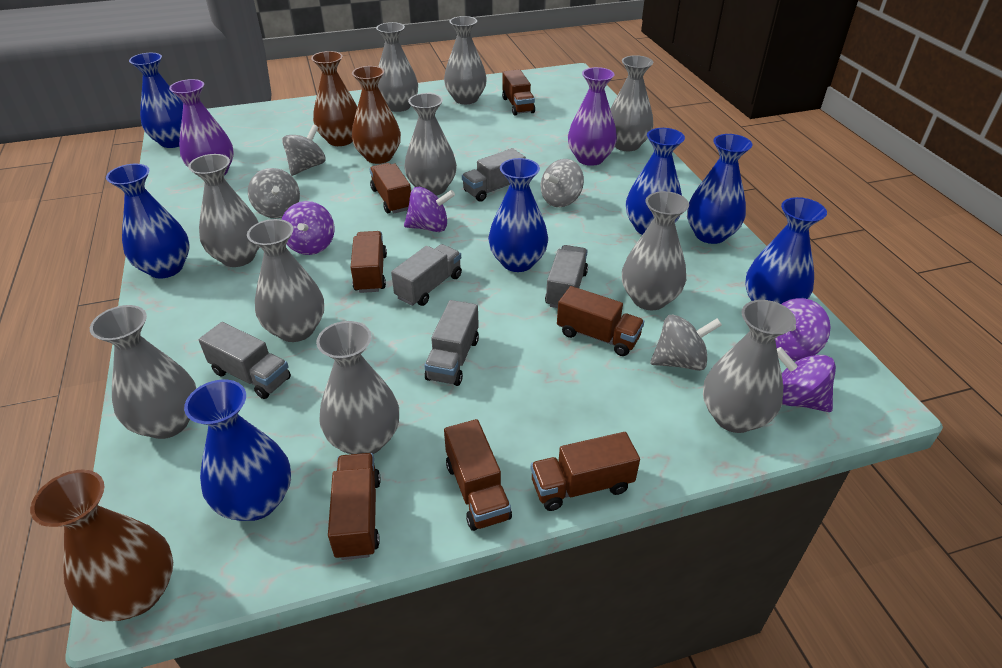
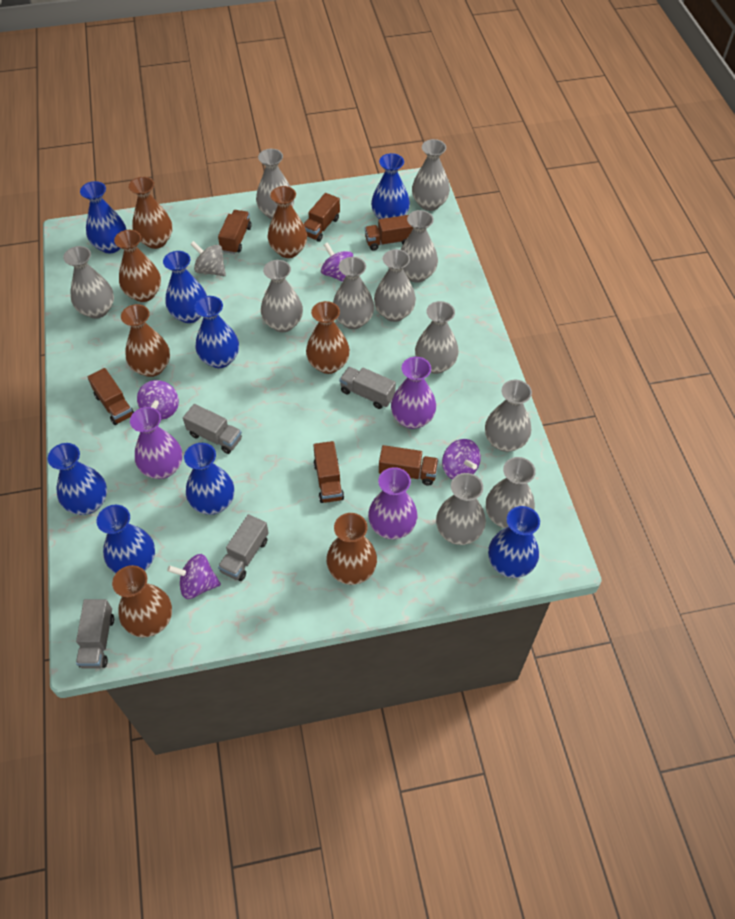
blue vase: [106,164,190,278] [129,53,183,148] [184,380,291,521] [488,158,548,272] [626,128,685,235] [687,134,753,244] [745,197,827,304] = 7 -> [47,443,107,515] [80,181,126,253] [96,505,155,573] [163,251,207,323] [184,443,234,515] [194,296,239,368] [371,153,410,219] [488,506,540,578] = 8
brown truck: [328,453,381,560] [350,231,387,293] [370,163,411,213] [444,419,512,531] [502,69,535,116] [531,432,640,511] [557,286,644,356] = 7 -> [88,368,134,425] [218,210,252,254] [304,193,340,242] [313,441,344,503] [365,215,413,251] [379,445,439,486] = 6
brown vase: [30,469,173,621] [311,51,357,146] [352,66,401,164] = 3 -> [112,565,172,637] [114,230,161,302] [121,304,170,377] [128,177,173,249] [268,186,307,258] [306,301,350,374] [326,513,377,585] = 7
grey spinning top: [248,168,300,218] [282,124,326,176] [541,159,584,207] [650,314,722,371] = 4 -> [190,241,226,276] = 1
grey truck: [199,322,291,399] [391,244,462,306] [424,300,479,386] [462,148,526,202] [545,245,588,308] = 5 -> [76,599,114,669] [183,404,242,454] [218,514,269,581] [339,367,396,409] = 4
grey vase: [90,305,196,439] [188,154,259,267] [247,219,324,342] [316,321,399,454] [376,22,418,112] [404,93,457,196] [444,16,487,104] [610,55,653,151] [622,191,689,310] [703,300,796,433] = 10 -> [63,246,114,319] [256,149,294,220] [261,260,303,332] [333,257,374,329] [374,249,416,322] [401,210,438,283] [412,139,450,211] [415,301,459,374] [436,473,486,545] [485,380,532,452] [486,457,536,528] = 11
purple vase: [169,79,234,176] [568,67,617,166] = 2 -> [130,407,182,479] [368,467,417,539] [391,357,436,429] = 3

